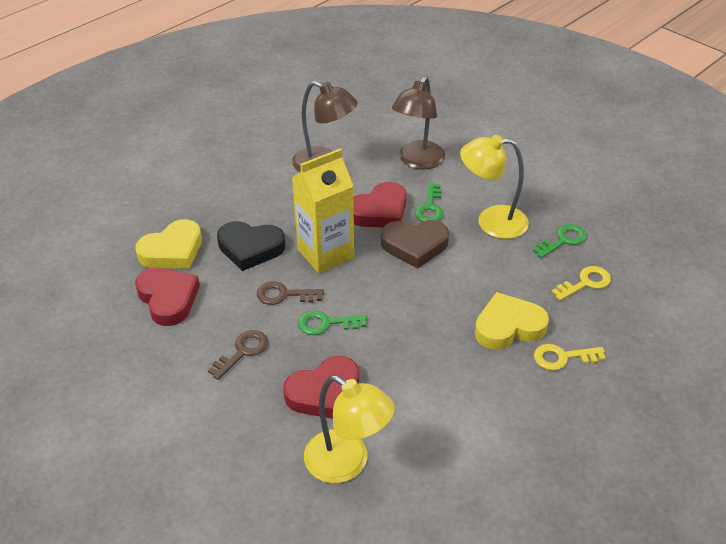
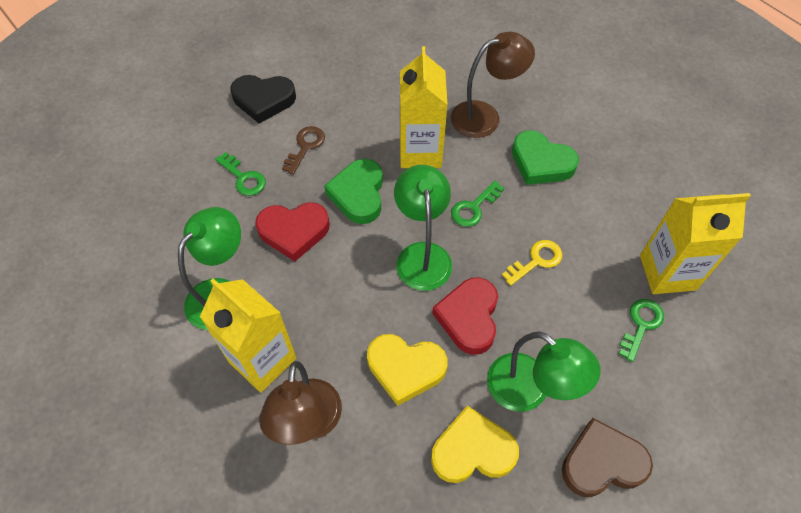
brown key: [208,330,268,380] [257,281,324,305] = 2 -> [282,126,325,175] = 1
green heart: none = 0 -> [324,159,383,224] [512,130,579,185] = 2
green lamp: none = 0 -> [178,207,241,330] [394,165,452,291] [487,332,601,412] = 3
red heart: [135,268,200,326] [283,356,359,419] [353,182,406,227] = 3 -> [255,202,330,261] [432,277,498,355] = 2
yellow carton: [292,149,354,273] = 1 -> [200,278,297,393] [400,46,448,168] [640,193,751,294] = 3
yellow key: [534,344,606,371] [552,266,611,301] = 2 -> [502,240,562,286] = 1
yellow lamp: [304,375,395,483] [460,135,529,239] = 2 -> none = 0

